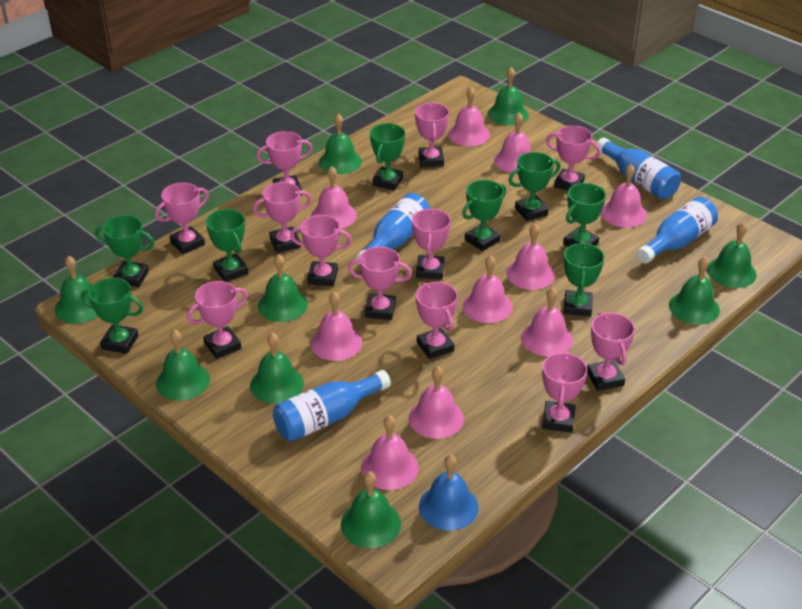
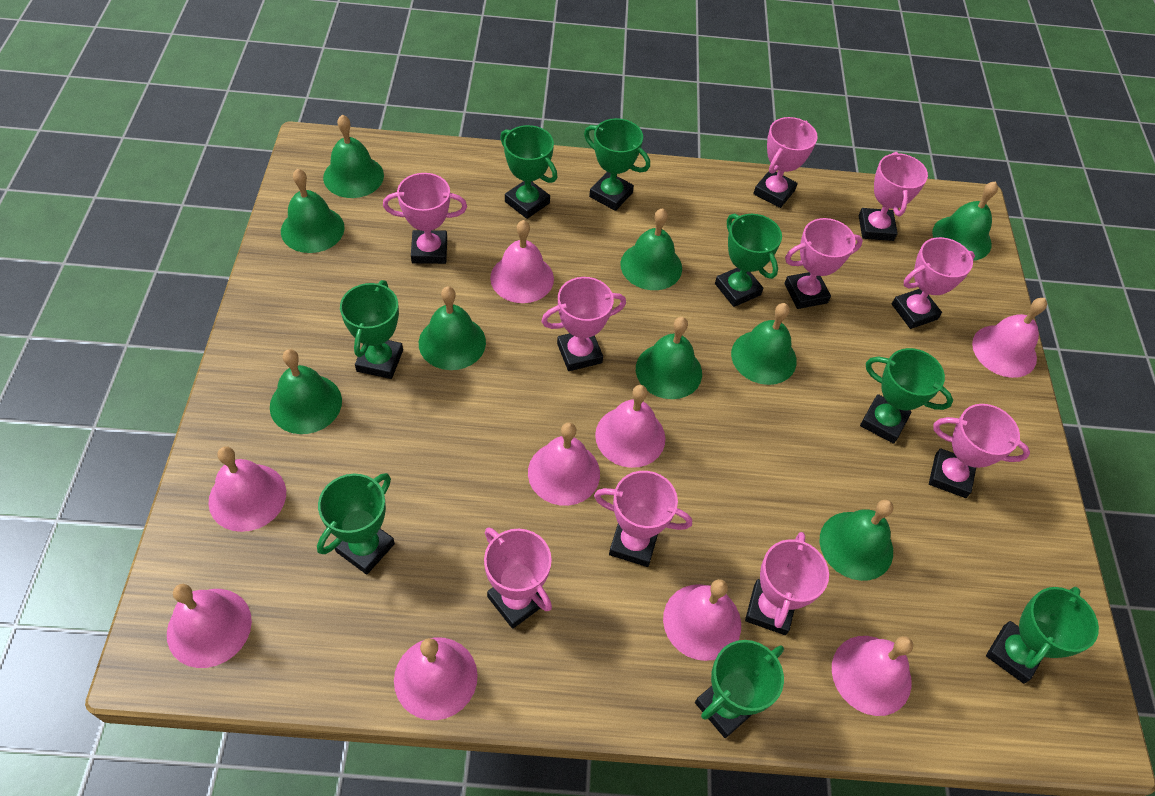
blue bell: [419,454,479,531] = 1 -> none = 0
blue bottle: [273,370,391,442] [356,193,430,265] [596,137,681,199] [636,197,718,263] = 4 -> none = 0
pink bell: [311,166,357,229] [311,292,362,361] [361,415,419,490] [409,366,464,439] [448,87,490,146] [463,255,513,323] [494,113,531,173] [506,224,555,290] [521,287,573,356] [601,164,647,227] = 10 -> [167,584,252,668] [208,446,286,532] [394,637,478,720] [490,220,554,303] [528,422,600,506] [595,385,665,468] [663,579,741,661] [832,636,913,716] [972,298,1047,378] = 9
pink trophy: [155,183,209,254] [187,281,248,359] [253,182,312,253] [256,131,313,195] [290,215,352,286] [348,247,412,320] [412,208,451,280] [415,103,449,167] [416,282,458,359] [542,351,587,433] [546,125,601,191] [587,312,635,391] = 12 -> [383,173,467,264] [484,527,552,629] [541,277,626,371] [594,471,692,567] [745,532,829,635] [753,117,818,208] [784,218,863,309] [859,152,928,241] [892,237,975,329] [929,404,1030,498] = 10

